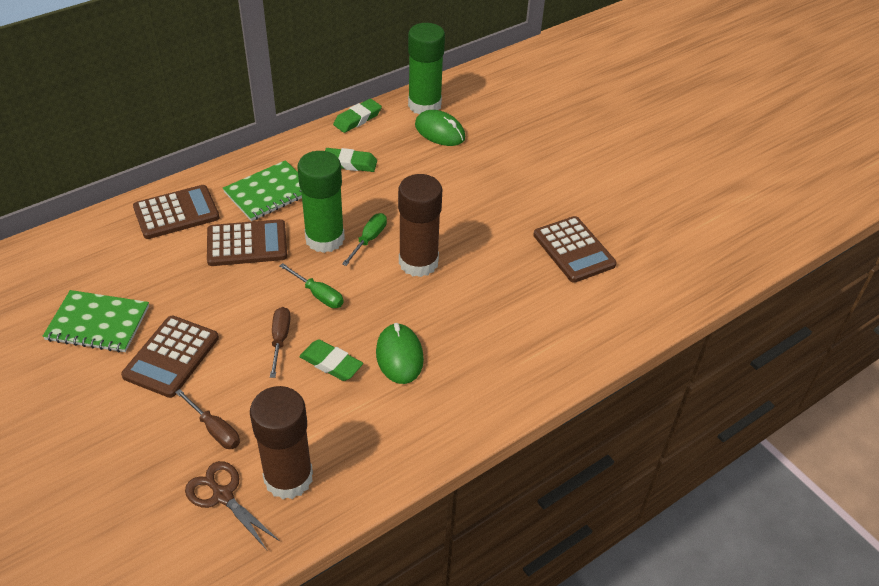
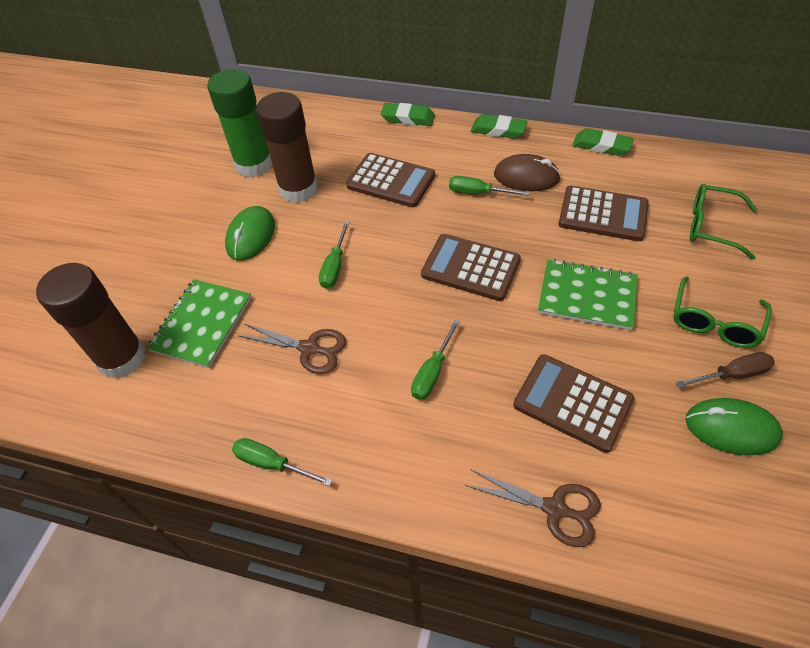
brown mouse: none = 0 -> [494,154,561,191] = 1
brown scissors: [185,461,280,550] = 1 -> [239,324,346,374] [465,469,601,547] = 2
brown screwdriver: [175,389,240,449] [270,307,291,378] = 2 -> [676,352,775,388] = 1
green glasses: none = 0 -> [673,276,772,348] [690,184,757,260] = 2
green glue stick: [297,151,345,253] [408,23,445,114] = 2 -> [207,69,272,177] = 1
green screwdriver: [280,263,344,308] [342,213,387,266] = 2 -> [232,438,333,487] [319,221,350,289] [411,320,460,400] [449,176,530,196] = 4

